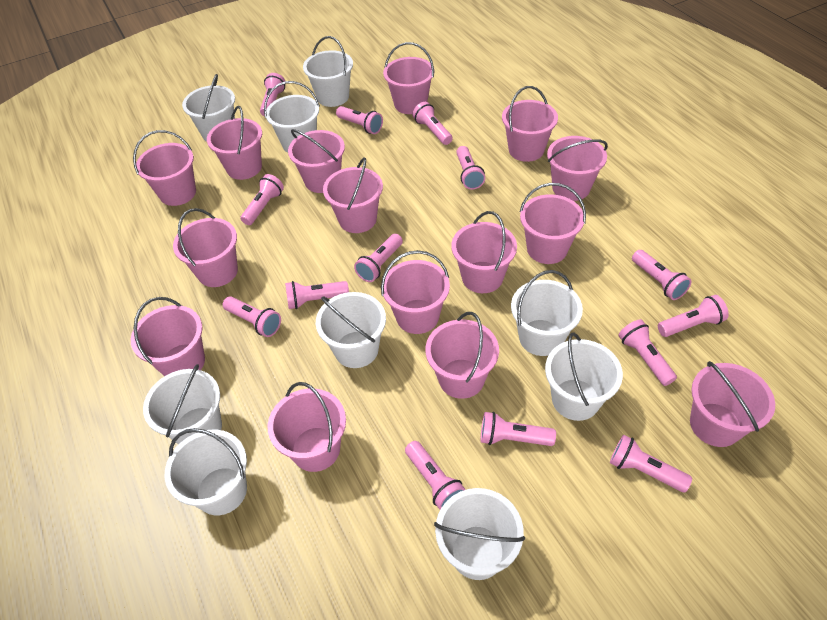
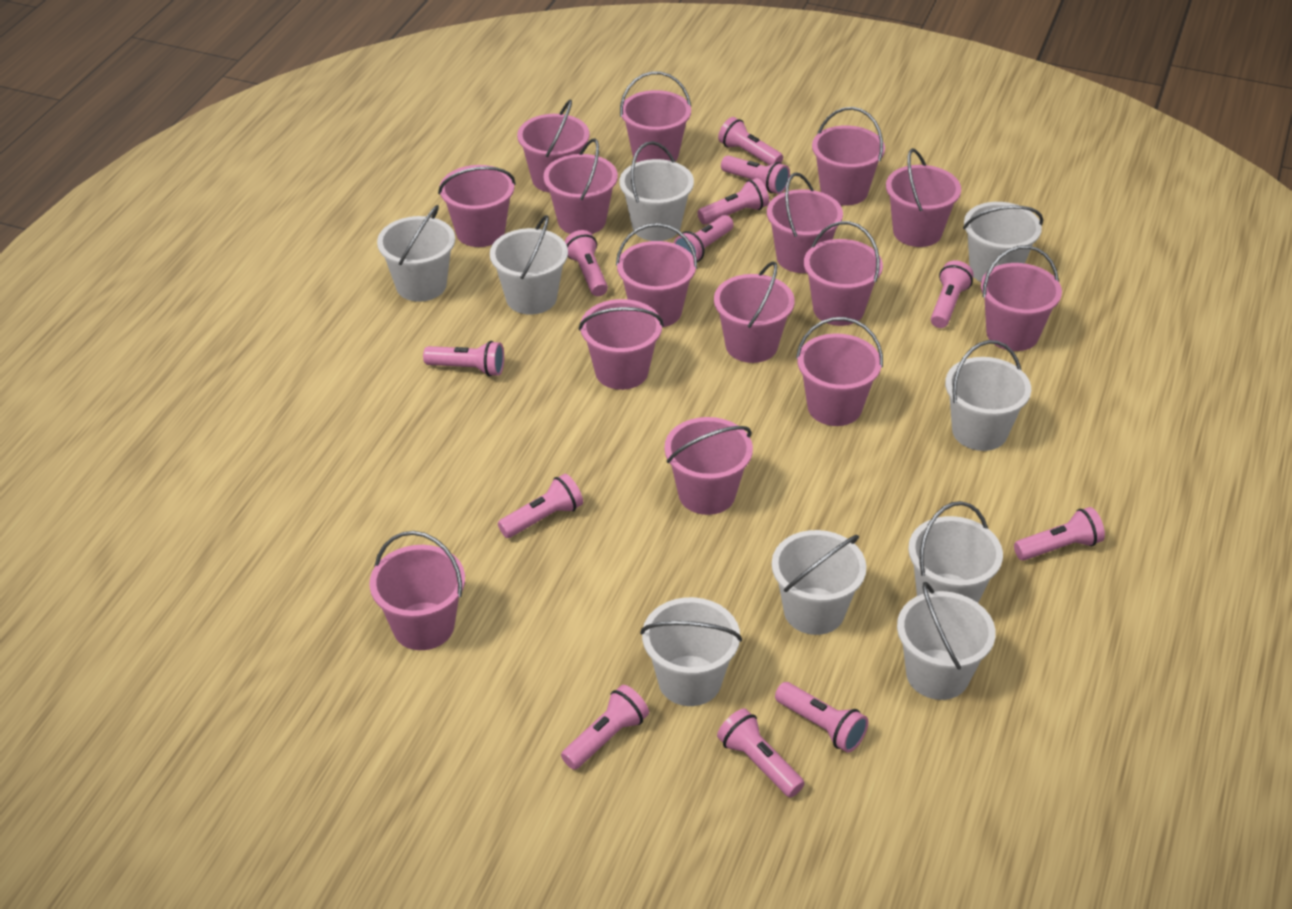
pink flashlight: [223,296,281,337] [241,174,284,225] [260,73,285,116] [285,281,349,309] [336,106,383,134] [354,234,403,282] [405,441,466,510] [412,102,453,145] [456,146,485,190] [481,412,556,446] [610,435,692,492] [618,319,677,386] [632,250,692,300] [658,295,729,337] = 14 -> [423,341,504,377] [498,474,583,538] [561,685,649,770] [565,230,608,296] [674,215,734,262] [697,178,769,225] [717,708,805,797] [718,117,783,165] [721,155,790,194] [775,682,868,753] [931,261,974,328] [1014,507,1105,560] = 12

